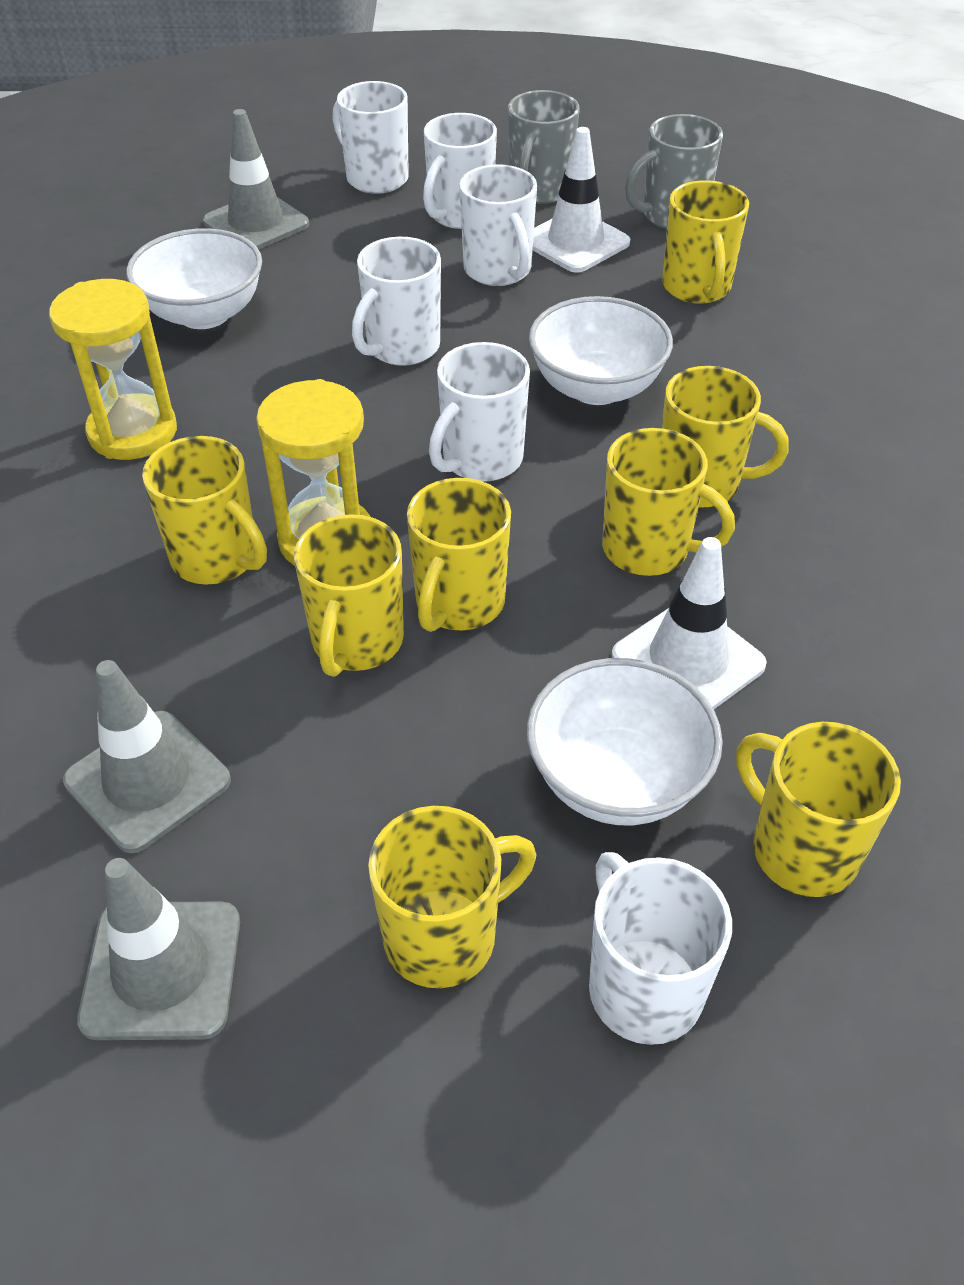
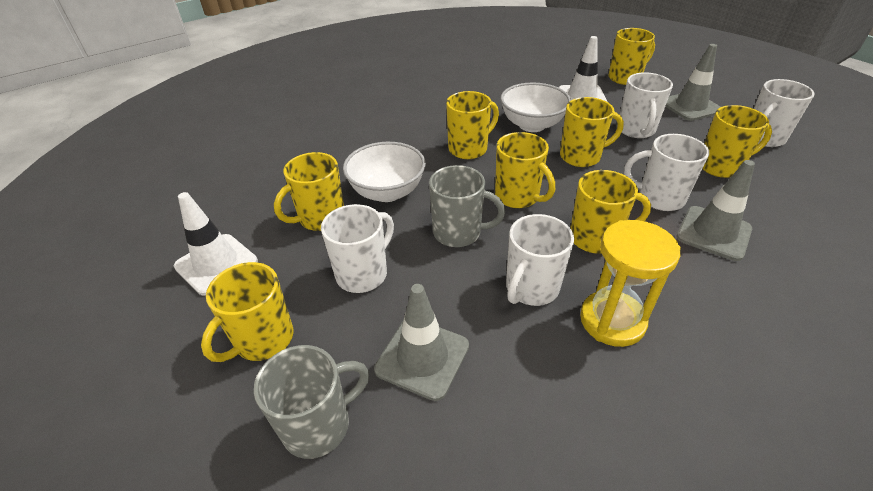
white bowl: [126,228,262,329] [527,658,723,825] [529,296,673,405] = 3 -> [343,142,426,202] [501,83,571,132] = 2
white mug: [333,81,409,194] [352,237,441,366] [423,113,497,229] [429,342,530,482] [459,164,537,286] [589,852,732,1045] = 6 -> [321,204,394,293] [506,214,574,306] [620,72,673,138] [624,134,709,211] [754,79,815,147] = 5
yellow hourglass: [49,279,177,460] [256,379,371,566] = 2 -> [580,220,681,347] = 1

